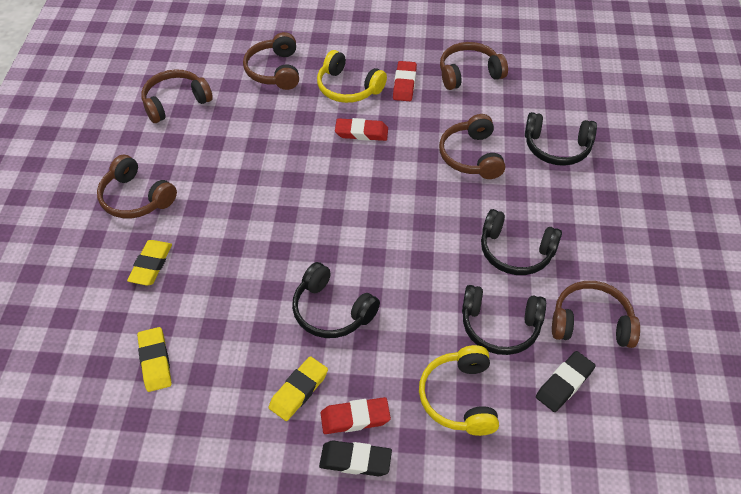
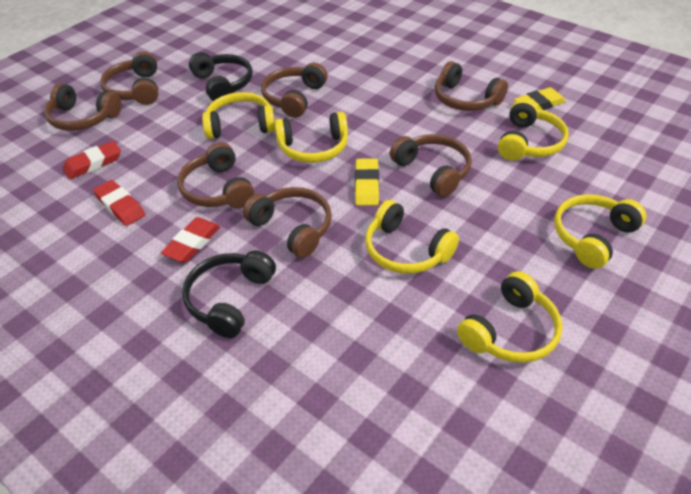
black eraser: [319,441,392,476] [536,351,595,412] = 2 -> none = 0
black headphones: [292,262,380,338] [462,285,546,355] [481,209,562,275] [525,112,597,166] = 4 -> [182,250,276,338] [189,52,252,101] = 2
brown headphones: [97,155,177,218] [141,69,213,123] [243,32,299,90] [439,114,505,179] [440,42,508,90] [552,281,640,348] = 6 -> [44,83,121,131] [100,51,159,105] [177,142,255,208] [243,187,332,258] [261,63,327,118] [390,134,472,197] [435,61,508,111] = 7
yellow eraser: [127,240,172,286] [137,327,172,392] [269,356,328,421] = 3 -> [355,159,379,206] [514,87,566,110] = 2
yellow headphones: [317,50,387,103] [419,345,499,436] = 2 -> [202,92,275,139] [275,112,348,163] [365,200,459,274] [457,271,563,363] [498,99,569,161] [554,194,646,269] = 6

